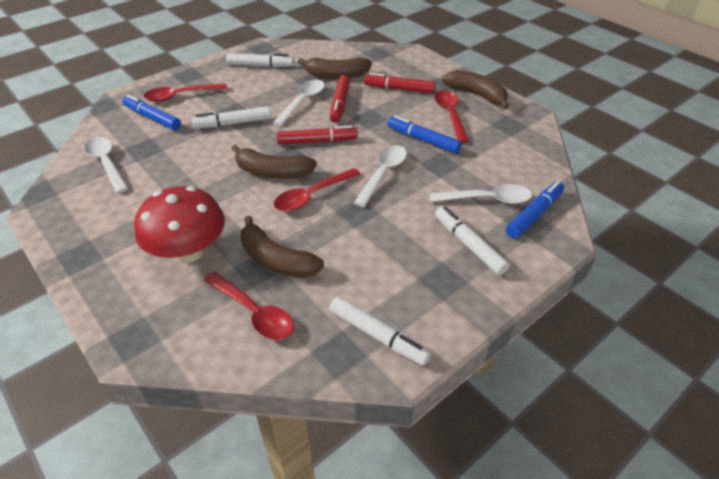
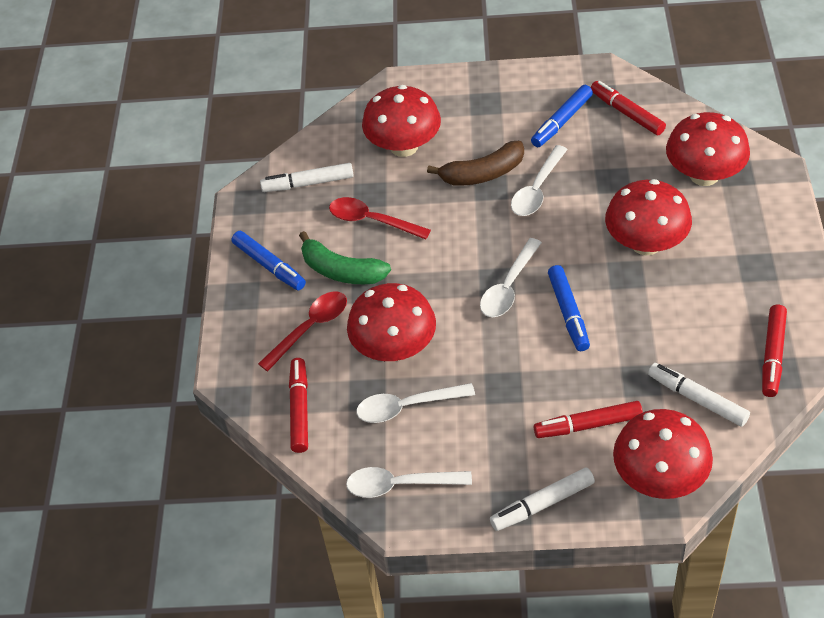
brown banana: [231,145,317,179] [241,216,324,278] [298,57,372,79] [442,70,510,109] = 4 -> [427,141,524,186] = 1
green banana: none = 0 -> [299,231,391,284] = 1
red marker: [277,125,358,145] [330,75,350,123] [364,73,436,93] = 3 -> [289,358,308,453] [534,401,643,438] [591,81,666,135] [762,305,787,397] = 4
red mushroom: [134,186,225,263] = 1 -> [347,283,436,361] [362,85,441,157] [605,179,692,255] [613,409,713,499] [666,112,750,186] = 5
red spoon: [144,83,227,102] [204,272,294,340] [274,168,361,212] [435,90,469,143] = 4 -> [258,291,347,371] [329,197,431,240] = 2
white marker: [192,106,271,128] [226,53,294,67] [329,296,431,366] [435,206,510,275] = 4 -> [260,163,354,192] [490,468,595,531] [648,363,750,427] = 3

